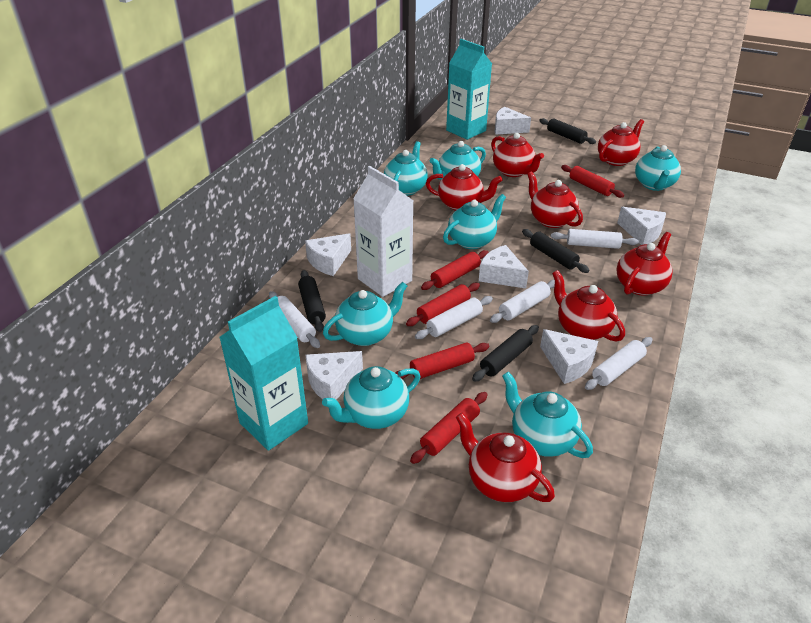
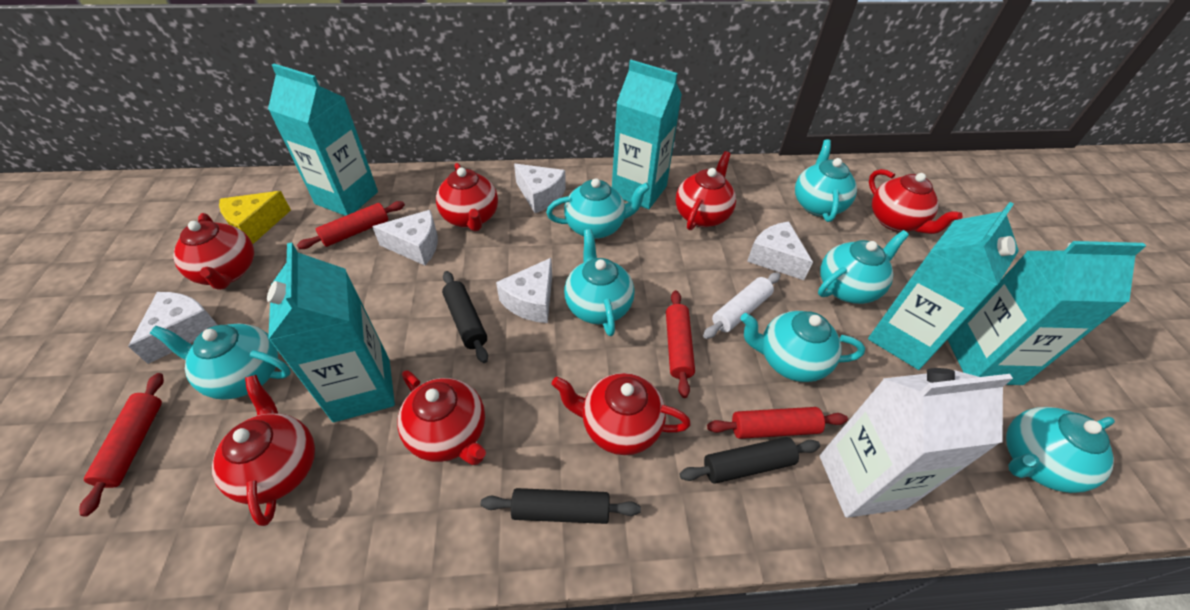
black rolling pin: [298,270,326,332] [472,325,539,382] [522,229,589,273] [539,118,596,144] = 4 -> [442,271,488,363] [480,488,641,524] [679,437,820,484] = 3
red rolling pin: [396,343,489,379] [406,283,480,326] [410,392,488,464] [421,250,489,290] [561,165,624,198] = 5 -> [79,373,164,517] [297,201,405,249] [666,290,695,398] [707,407,848,439] = 4
turquoise carton: [219,296,308,451] [446,39,492,140] = 2 -> [267,242,395,422] [268,64,378,216] [612,60,682,209] [868,202,1019,370] [947,241,1146,385] = 5
white cheese: [305,233,351,276] [305,351,363,400] [479,245,529,288] [495,107,531,135] [540,329,598,384] [617,207,666,245] = 6 -> [128,292,217,364] [372,210,438,265] [496,258,552,323] [514,164,566,213] [747,221,813,280] = 5
white rolling pin: [269,291,320,348] [415,296,493,339] [490,280,555,323] [551,229,639,249] [585,337,653,390] = 5 -> [703,272,780,339] = 1
yellow cheese: none = 0 -> [219,191,291,244] = 1

